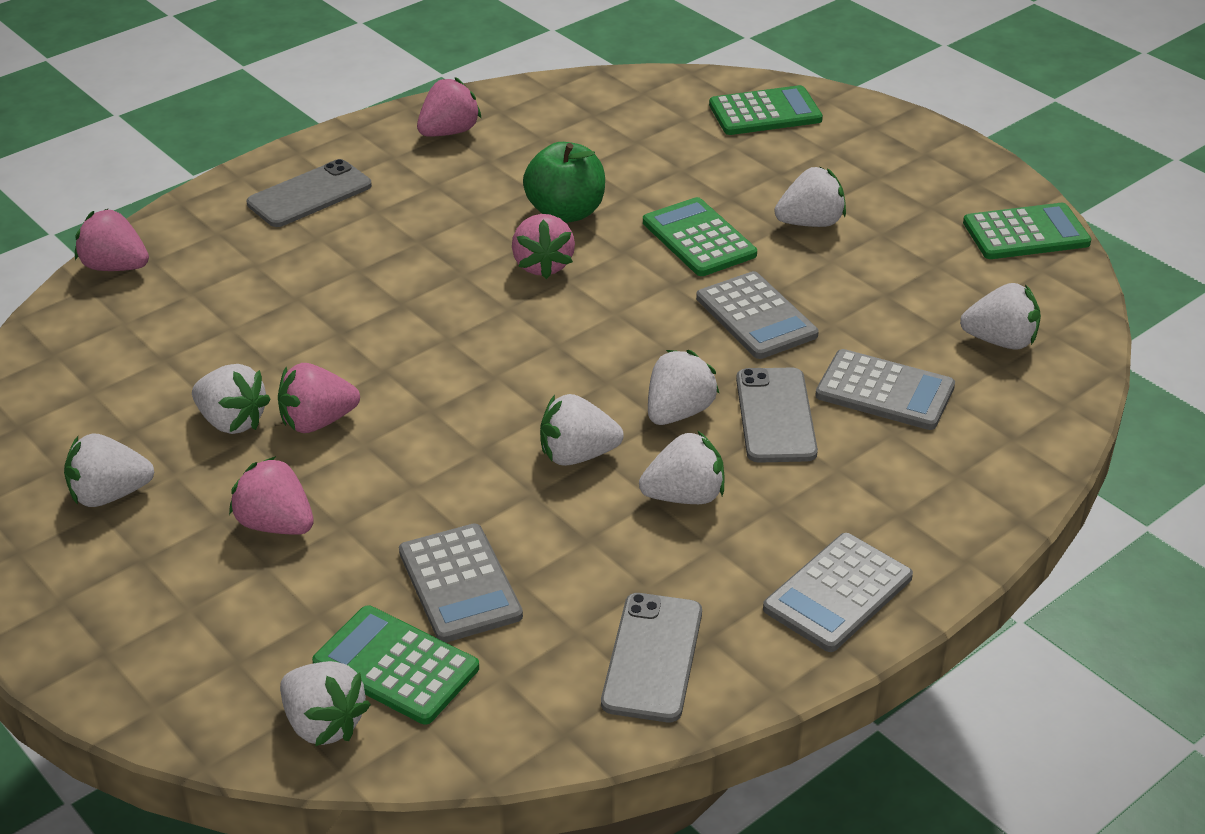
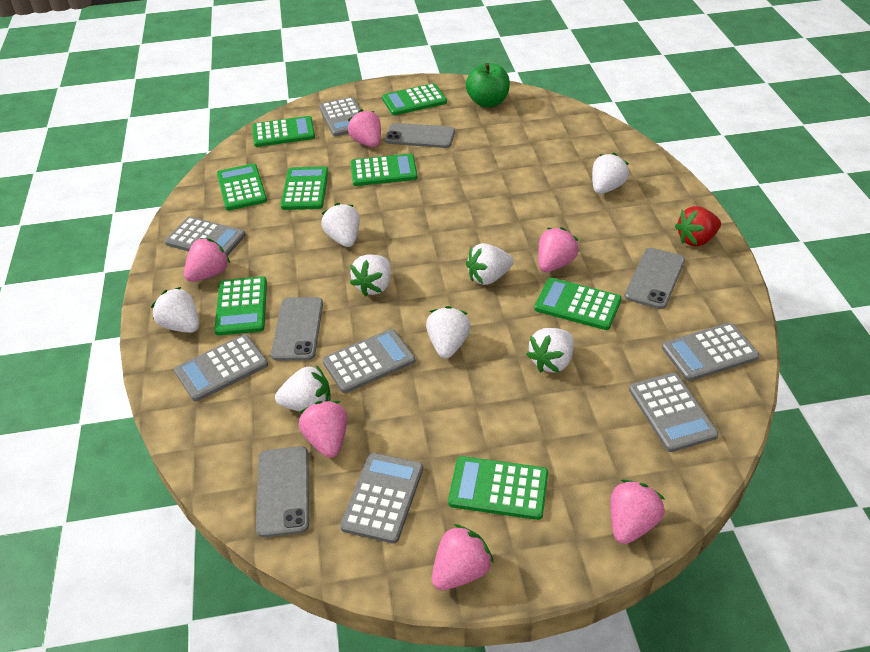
green calculator: [312,605,479,724] [643,197,757,276] [709,85,823,135] [963,203,1091,259] = 4 -> [214,276,267,335] [217,164,267,211] [252,116,315,147] [281,166,328,210] [351,154,418,186] [382,83,447,115] [448,456,548,520] [534,278,622,330] = 8
grey calculator: [399,523,523,642] [696,271,819,359] [763,533,913,652] [815,349,955,430] = 4 -> [165,217,246,256] [174,334,268,402] [319,97,361,136] [322,329,415,393] [340,453,423,544] [629,373,719,452] [662,323,759,381] = 7
grey phone: [247,159,372,227] [601,593,702,722] [736,368,818,463] = 3 -> [256,446,309,537] [271,297,323,361] [385,123,455,148] [625,248,685,309] = 4
pink strawberry: [75,208,149,271] [229,456,314,535] [278,363,360,433] [417,77,481,136] [512,214,575,279] = 5 -> [184,238,230,282] [299,401,348,458] [348,109,381,147] [432,524,494,590] [538,227,579,272] [610,479,665,544] = 6
red strawberry: none = 0 -> [675,206,721,247] = 1

